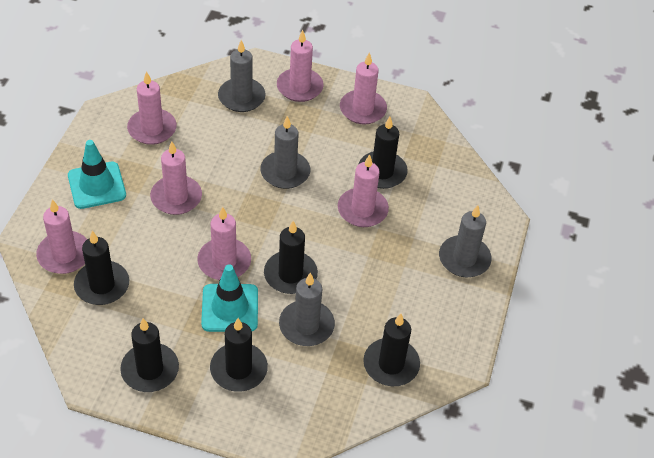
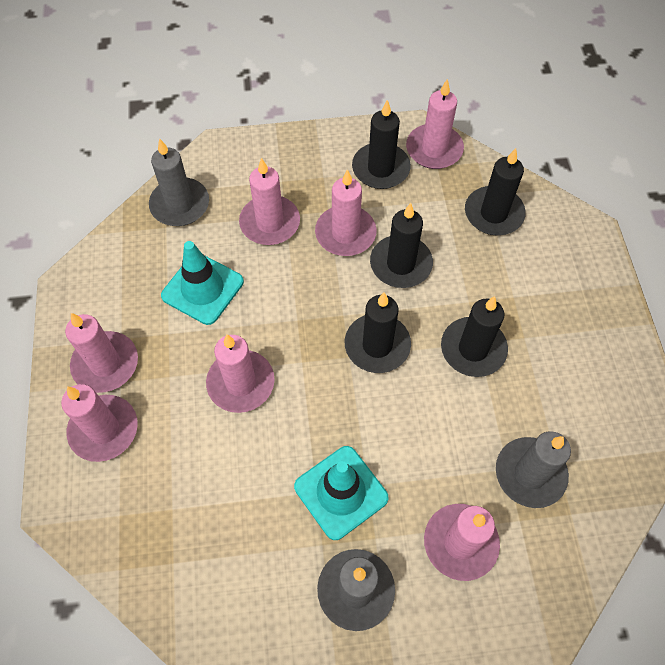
black candle: [74,231,129,305] [120,318,179,392] [210,318,268,392] [264,221,318,294] [358,117,408,189] [363,313,420,386] = 6 -> [345,292,411,373] [352,100,411,189] [370,203,433,288] [441,296,508,377] [465,148,526,235] = 5
grey candle: [218,40,266,112] [260,116,310,189] [279,273,335,346] [439,205,492,277] = 4 -> [149,138,209,226] [317,549,395,631] [496,431,571,508] = 3

